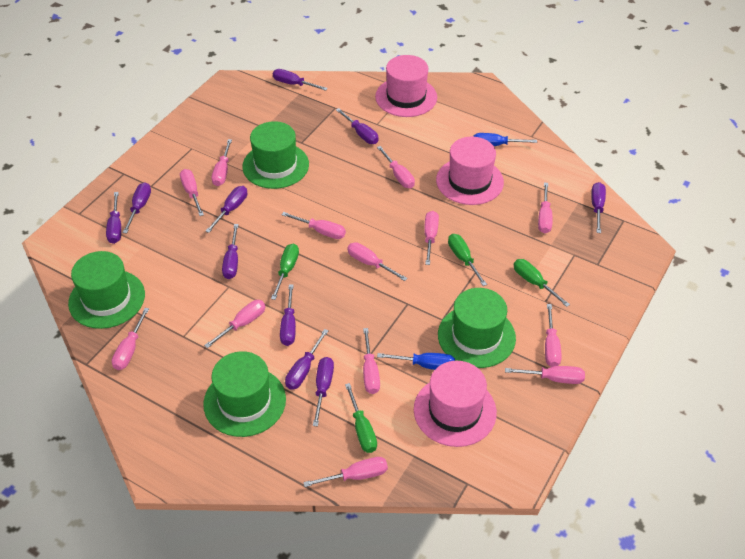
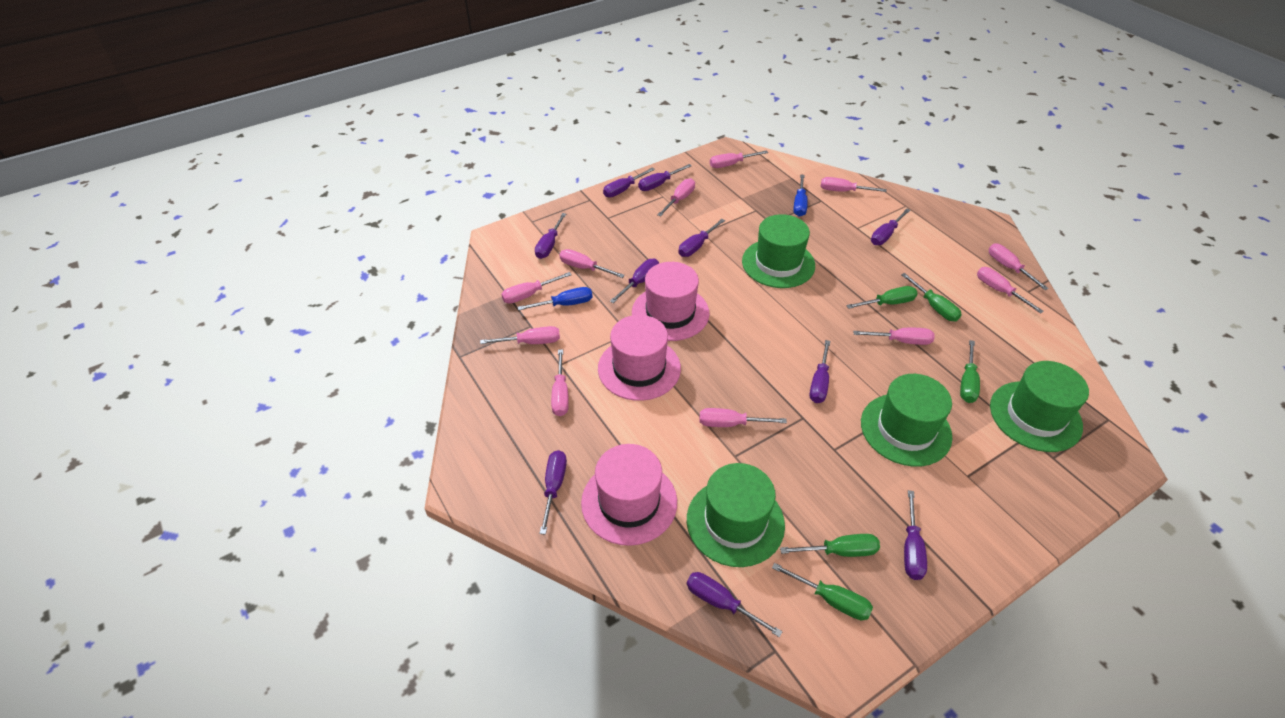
green screwdriver: [271,243,299,300] [345,383,377,453] [448,234,487,286] [514,259,570,307] = 4 -> [772,563,873,620] [780,534,880,557] [846,286,918,309] [901,273,962,321] [960,340,980,403] = 5
pink screwdriver: [112,308,149,370] [180,169,204,216] [204,300,265,348] [212,139,232,186] [281,212,346,239] [303,457,388,487] [347,242,408,281] [363,328,380,394] [377,146,415,188] [424,211,439,265] [505,366,585,384] [538,183,552,234] [545,304,562,367] = 13 -> [480,326,560,344] [501,272,572,304] [551,349,569,416] [560,249,625,278] [657,178,695,217] [700,408,787,427] [710,150,768,168] [821,177,887,192] [853,328,935,345] [977,267,1044,314] [989,244,1049,290] = 11

